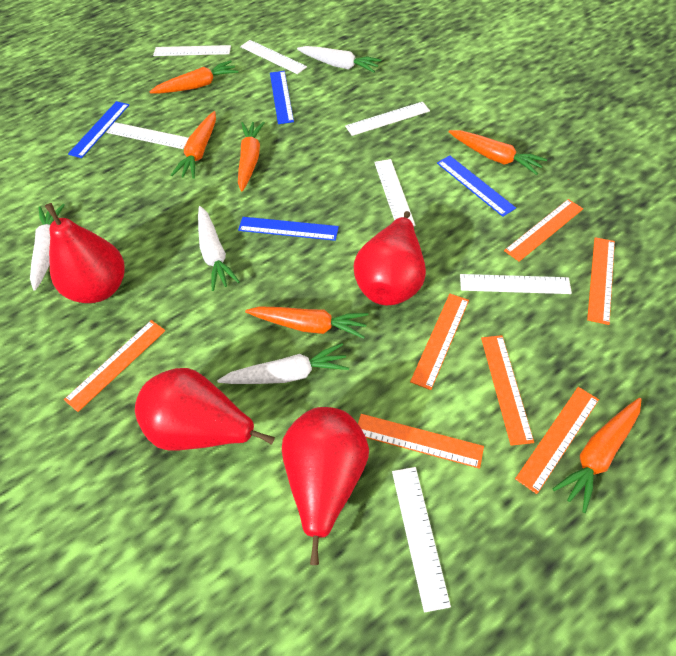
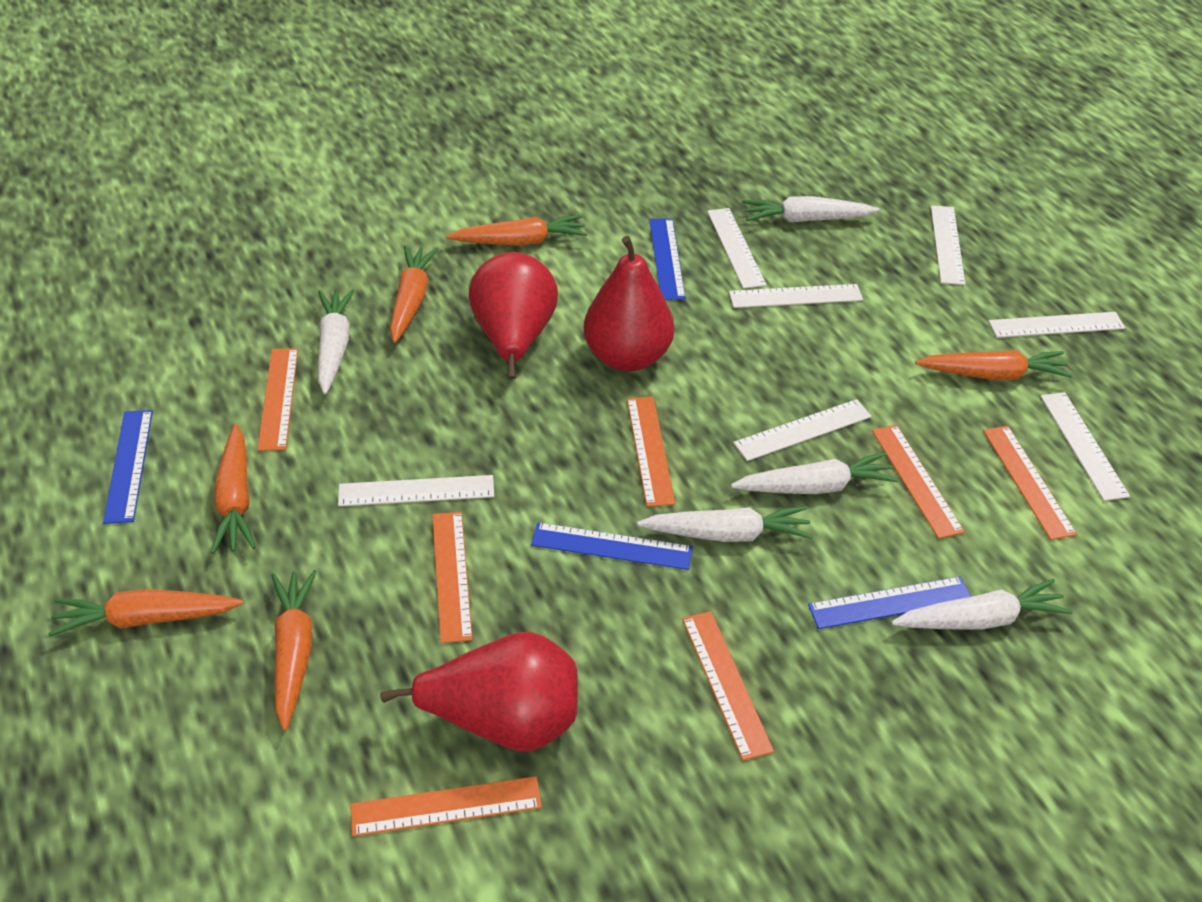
red pear: [45,203,125,303] [135,368,275,451] [282,407,369,565] [354,211,426,305] = 4 -> [380,632,578,751] [469,252,558,379] [584,236,674,371] = 3
white carrot: [30,204,65,291] [198,206,240,291] [217,343,349,384] [297,46,381,73] = 4 -> [318,289,355,394] [637,506,813,542] [731,452,899,494] [742,196,879,222] [891,579,1073,629] = 5

